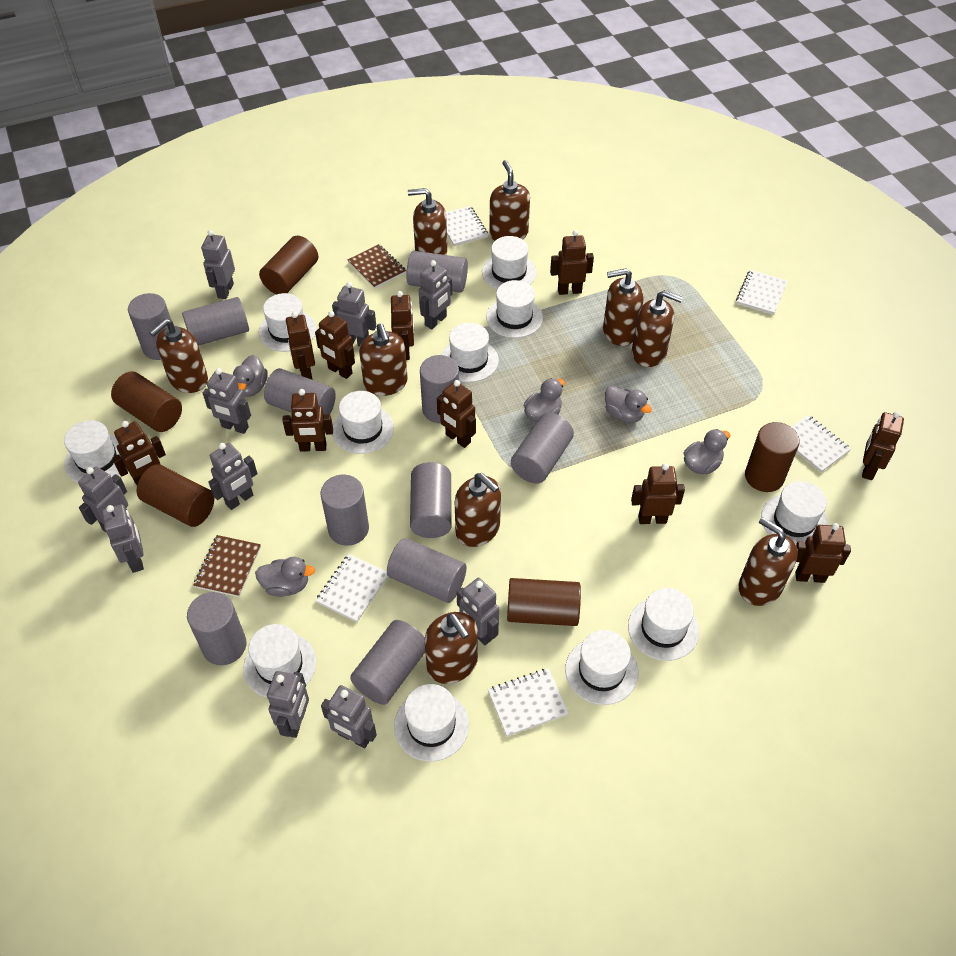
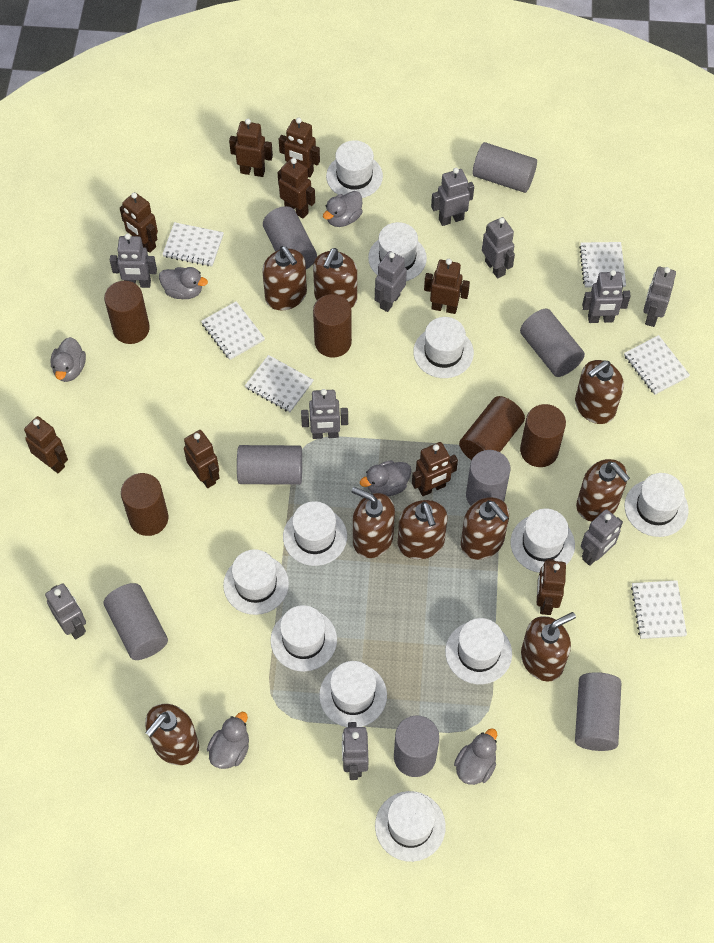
brown notebook: [193,535,261,597] [348,244,406,289] = 2 -> none = 0
brown robot: [112,421,166,485] [282,389,333,452] [285,312,315,380] [315,311,355,379] [391,291,414,360] [437,380,476,448] [550,230,594,295] [631,463,685,524] [795,523,851,583] [862,411,904,480] = 10 -> [24,416,68,473] [120,192,158,253] [184,430,220,488] [229,119,273,177] [278,158,315,219] [279,118,320,178] [412,442,458,496] [424,259,470,314] [537,559,566,615] = 9
grey cylinder: [128,293,171,360] [182,297,249,346] [187,592,246,665] [264,368,336,415] [321,474,369,546] [350,620,425,705] [387,538,467,603] [406,251,468,293] [410,462,452,538] [420,355,459,423] [511,413,574,484] = 11 -> [103,583,168,660] [237,445,302,485] [263,206,317,269] [394,715,439,777] [466,450,510,506] [473,142,537,193] [520,309,585,377] [575,672,621,751] = 8
grey duck: [233,355,267,397] [255,557,315,597] [524,378,565,422] [605,386,652,423] [684,429,731,474] = 5 -> [51,337,86,382] [159,267,208,299] [207,712,249,769] [323,191,363,227] [360,460,411,496] [454,728,497,785] = 6
white notebook: [316,554,388,622] [446,206,488,246] [488,668,569,736] [736,270,788,315] [792,415,851,472] = 5 -> [162,222,224,266] [201,301,265,360] [245,355,313,412] [579,242,626,288] [624,335,690,395] [631,580,687,639] = 6

